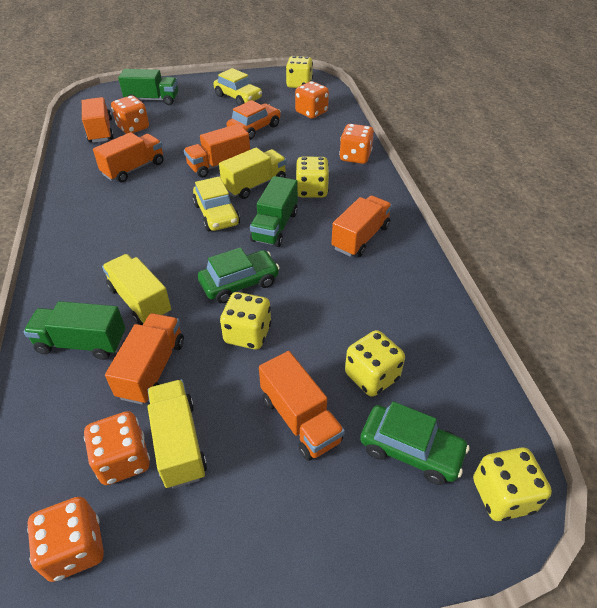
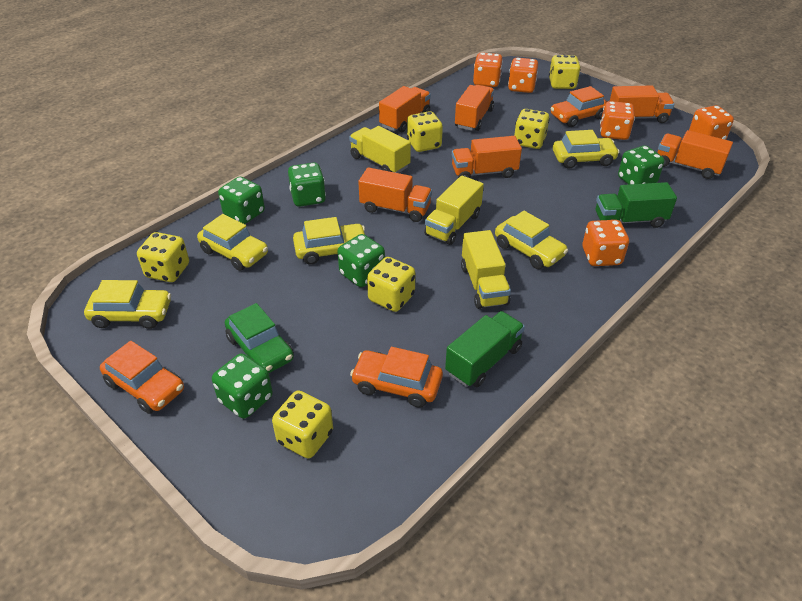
green car: [198,247,280,303] [360,401,470,485] = 2 -> [225,303,294,373] = 1
green dice: none = 0 -> [212,353,273,419] [218,177,265,224] [288,162,326,207] [337,234,385,287] [618,146,664,185] = 5
green truck: [23,301,126,360] [118,69,178,105] [250,176,298,247] = 3 -> [445,311,525,387] [596,182,677,228] = 2
orange car: [227,100,281,140] = 1 -> [100,341,184,414] [350,347,443,408] [550,86,607,127] = 3
yellow car: [192,176,240,231] [213,68,262,106] = 2 -> [84,280,171,329] [197,214,268,271] [293,217,365,265] [495,210,568,269] [553,130,620,169] = 5
yellow dice: [220,292,271,349] [286,56,313,88] [296,157,329,197] [345,330,405,397] [473,447,552,521] = 5 -> [137,232,189,282] [272,390,333,458] [367,257,415,312] [407,111,443,152] [514,109,550,149] [549,55,581,89] = 6

